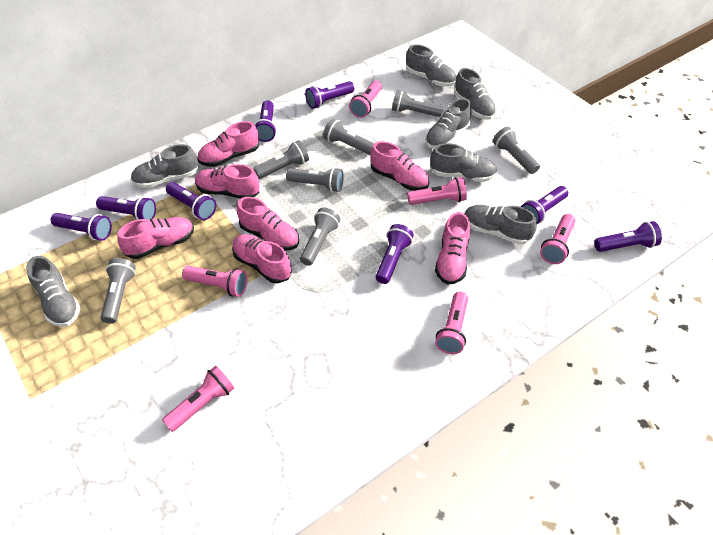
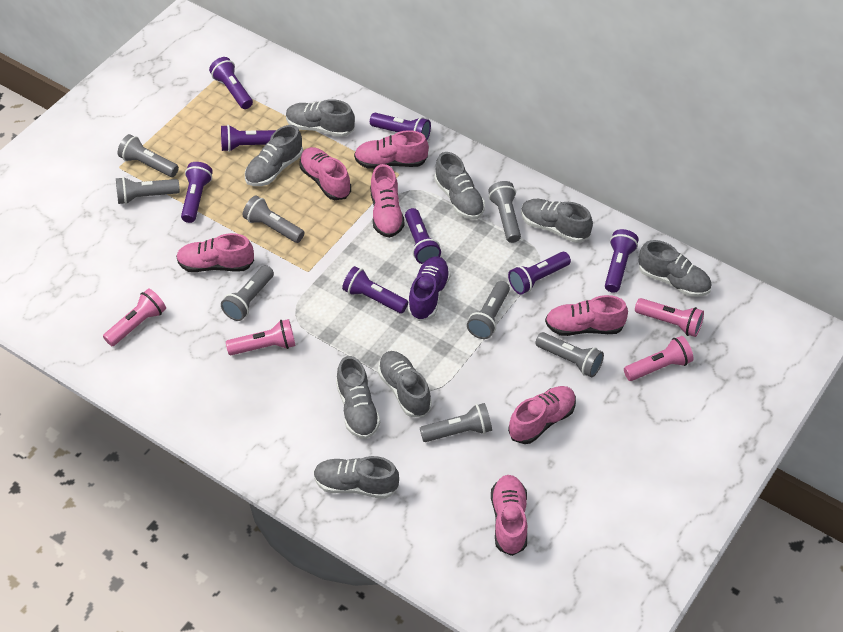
grey flashlight: [101,258,136,324] [253,140,309,179] [286,167,344,192] [300,208,340,266] [323,118,374,155] [392,90,444,117] [493,127,540,174] = 7 -> [116,177,180,204] [118,134,179,177] [221,265,274,321] [243,195,304,243] [420,403,492,442] [467,281,510,339] [488,181,521,243] [535,332,604,378] = 8
grey shoe: [26,256,81,327] [131,144,198,188] [406,45,456,86] [425,98,472,149] [430,143,497,182] [454,68,496,120] [464,205,537,245] = 7 -> [245,125,303,186] [286,99,355,137] [314,456,399,499] [336,356,380,439] [378,351,432,417] [434,152,485,219] [521,199,593,243] [638,240,712,297] = 8
pink flashlight: [162,366,234,432] [182,266,247,297] [349,80,382,118] [407,177,467,205] [435,292,468,354] [540,214,575,264] = 6 -> [103,289,166,346] [226,319,295,355] [624,336,694,381] [635,298,704,337] = 4
purple shoe: none = 0 -> [408,256,451,321] = 1

